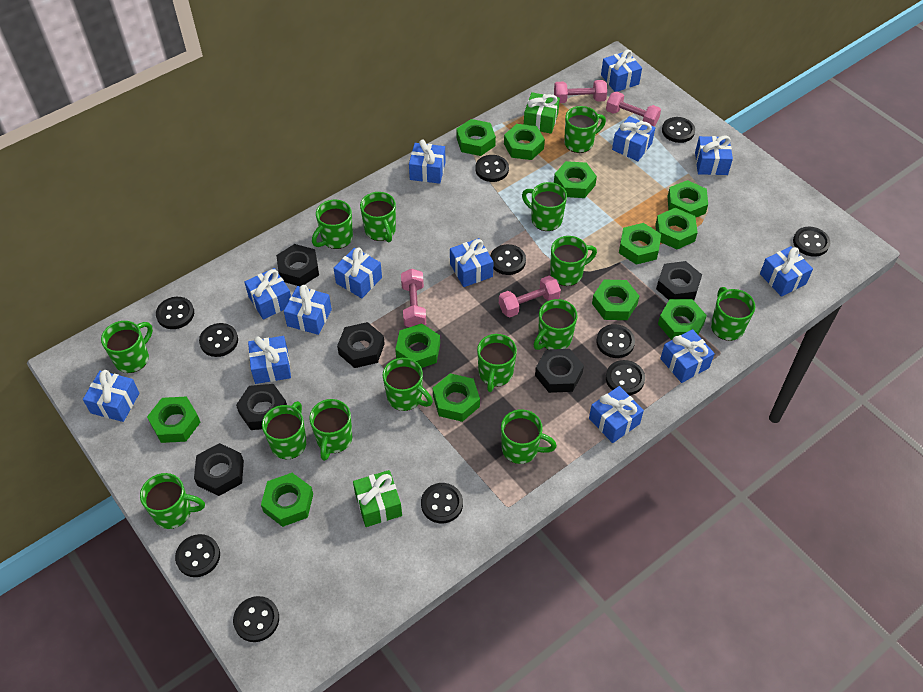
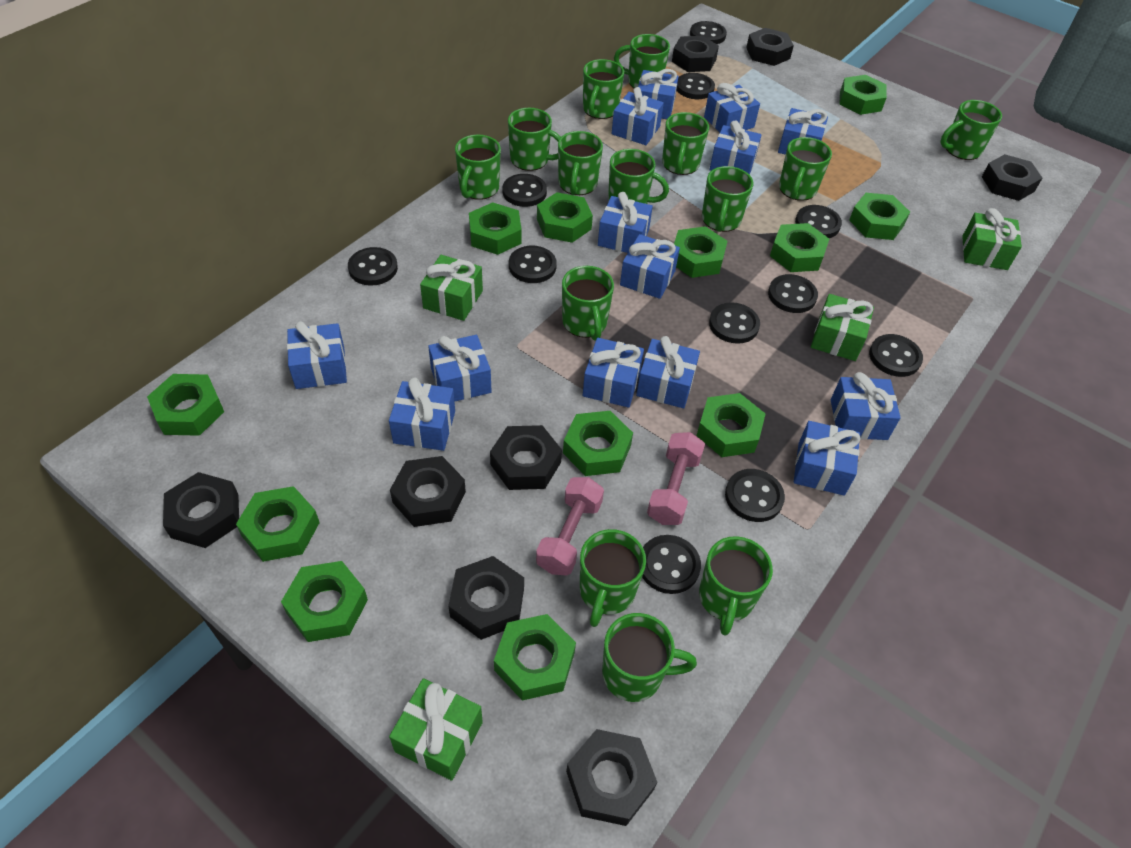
black nut: [194,443,244,496] [236,384,287,430] [276,244,319,287] [337,322,385,368] [535,349,584,393] [656,261,702,300] = 6 -> [163,472,239,548] [390,456,466,527] [448,556,524,640] [490,425,562,490] [566,729,657,826] [672,36,719,72] [746,28,794,66] [982,154,1042,201] = 8
blue gift: [83,370,139,422] [245,268,291,319] [248,336,291,384] [284,285,332,335] [334,248,382,298] [409,140,445,184] [450,238,494,287] [589,386,644,443] [601,50,642,92] [612,116,655,161] [660,329,715,383] [695,136,733,175] [760,246,813,297] = 13 -> [287,321,347,389] [389,377,455,451] [428,335,492,402] [583,338,644,408] [598,192,653,253] [612,87,664,145] [620,234,680,299] [636,336,700,408] [638,69,679,119] [704,83,760,132] [710,120,761,175] [778,108,828,155] [794,421,860,496] [831,372,901,440] = 14
green gift: [353,470,402,527] [524,92,560,134] = 2 -> [389,678,483,781] [420,255,483,321] [811,294,874,361] [962,208,1022,270] = 4
pink dumbbell: [401,269,426,327] [499,276,561,317] [554,80,607,103] [606,91,661,127] = 4 -> [536,477,604,576] [647,432,705,525] = 2

